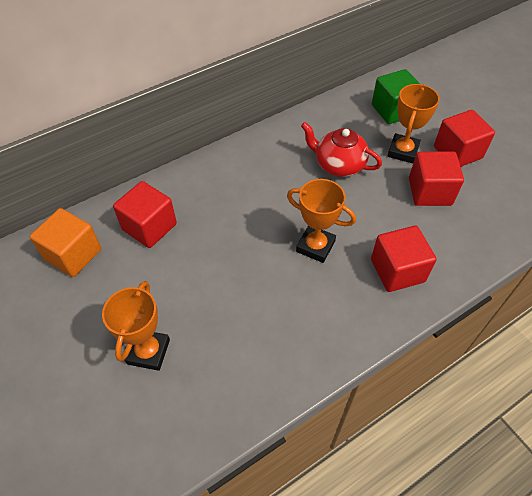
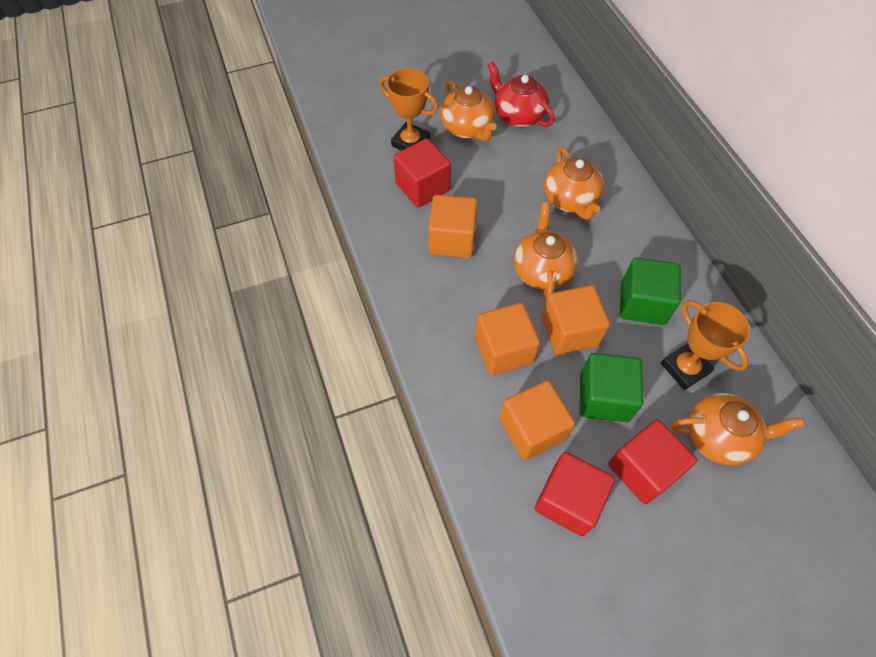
green cube: [372,69,420,124] = 1 -> [580,353,643,422] [620,257,681,325] = 2
orange cube: [30,208,101,277] = 1 -> [428,195,478,258] [475,303,540,375] [500,380,575,460] [542,285,610,355] = 4
orange teapot: none = 0 -> [440,81,497,141] [514,202,577,302] [544,147,604,220] [670,393,805,465] = 4
orange trophy: [102,281,170,371] [287,179,356,263] [387,84,440,163] = 3 -> [379,68,438,151] [661,300,750,390] = 2
red cube: [113,181,177,248] [371,226,437,292] [409,151,464,206] [434,110,495,167] = 4 -> [393,138,451,207] [535,452,615,536] [608,419,697,504] = 3

